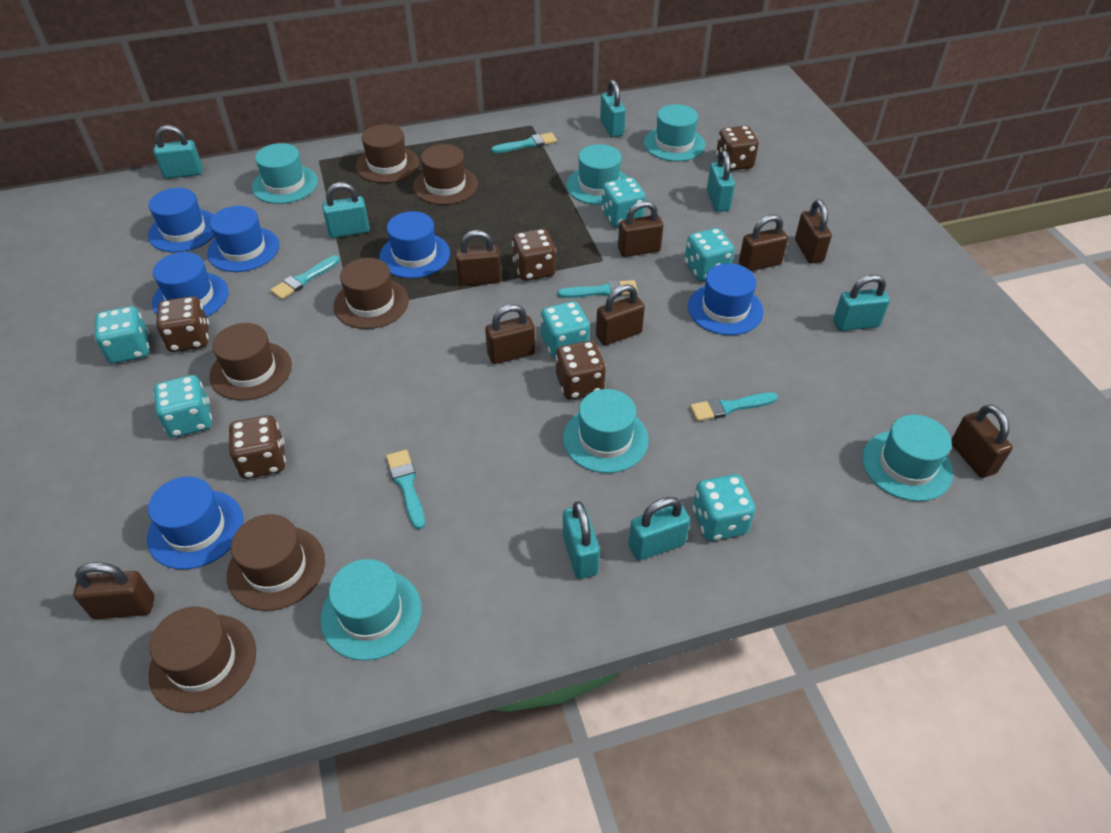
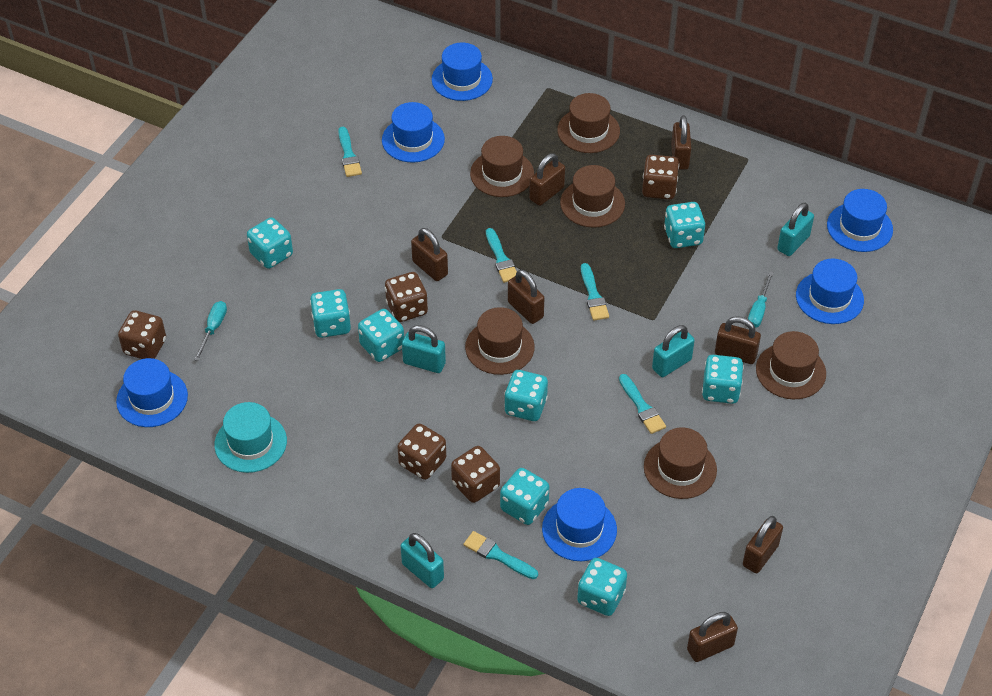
brown padlock: [73,562,154,620] [455,230,501,286] [485,304,535,364] [596,284,645,345] [618,201,663,257] [739,215,788,271] [795,200,832,263] [951,404,1013,478] = 8 -> [411,228,448,281] [508,269,544,324] [529,153,565,206] [671,115,691,170] [687,612,738,662] [715,316,761,364] [743,516,783,573] = 7
turquoise dice: [94,306,149,364] [153,375,212,438] [540,301,590,359] [602,177,645,227] [685,228,734,281] [693,474,755,541] = 6 -> [247,217,293,269] [310,289,351,338] [358,309,404,362] [500,468,549,525] [504,370,548,421] [577,558,627,616] [664,202,705,248] [702,355,744,404] = 8
turquoise hat: [252,143,318,204] [320,559,422,661] [563,389,649,473] [566,144,628,205] [644,104,705,161] [862,415,953,501] = 6 -> [214,402,287,473] = 1
turquoise padlock: [154,125,203,179] [322,182,370,238] [563,501,600,579] [600,80,626,137] [628,497,690,561] [707,150,735,212] [833,274,890,331] = 7 -> [401,533,444,588] [402,325,446,373] [652,325,695,377] [777,203,814,256] = 4
turquoise screwdriver: none = 0 -> [194,301,227,361] [748,271,774,328] = 2

